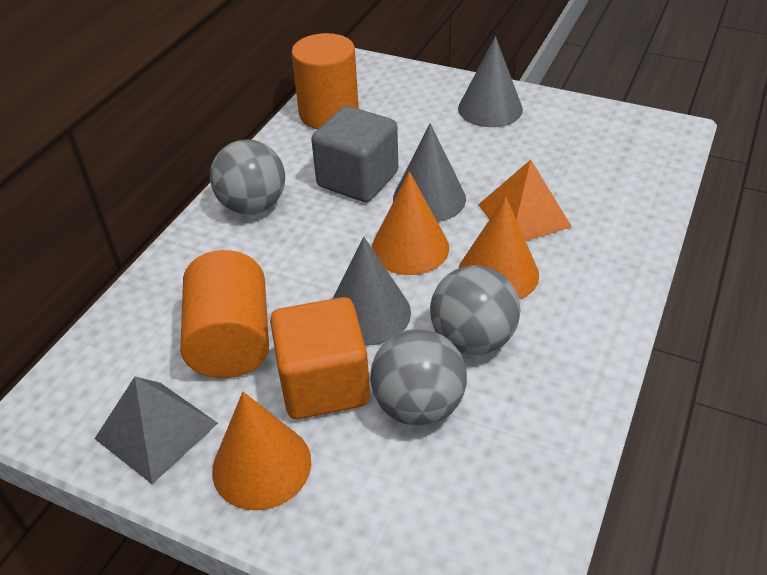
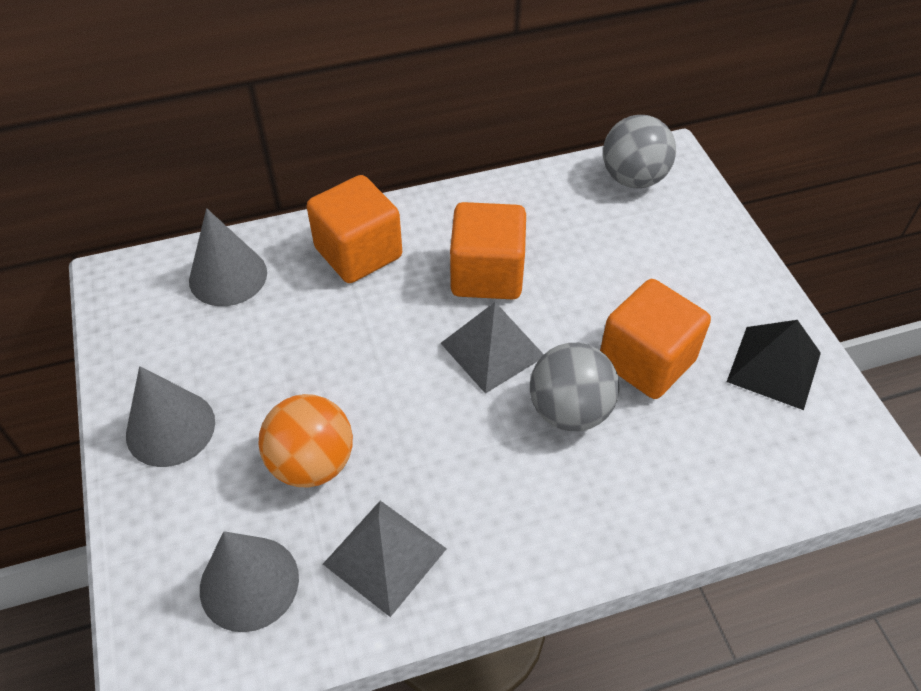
black pyramid: none = 0 -> [727,320,821,410] = 1
grey ball: [210,139,285,214] [370,329,467,426] [430,265,521,355] = 3 -> [530,343,619,431] [603,115,676,188] = 2
grey cube: [311,106,398,202] = 1 -> none = 0
grey pyramid: [95,377,218,484] = 1 -> [323,501,447,617] [441,302,544,394] = 2
orange ball: none = 0 -> [258,394,353,487] = 1
orange cone: [212,392,311,511] [372,171,449,275] [458,196,539,299] = 3 -> none = 0
orange cube: [270,297,370,419] = 1 -> [306,175,402,283] [450,202,526,299] [600,279,711,399] = 3
orange cylinder: [180,250,269,378] [291,33,359,129] = 2 -> none = 0
orange pyramid: [478,160,572,241] = 1 -> none = 0

